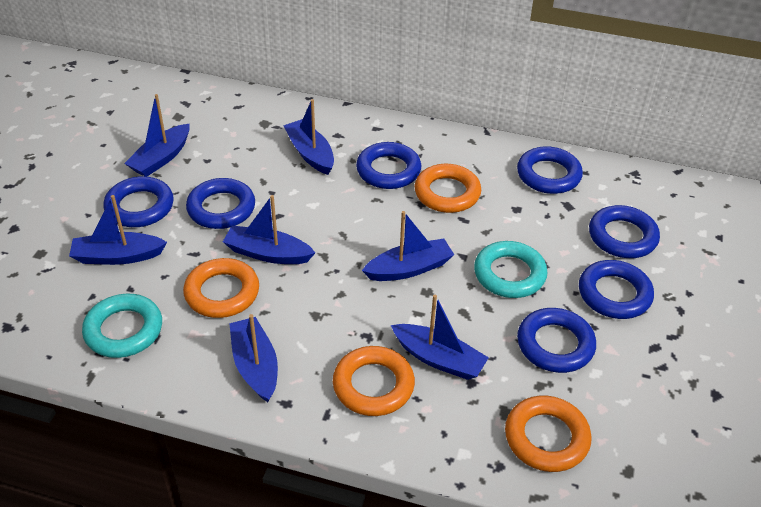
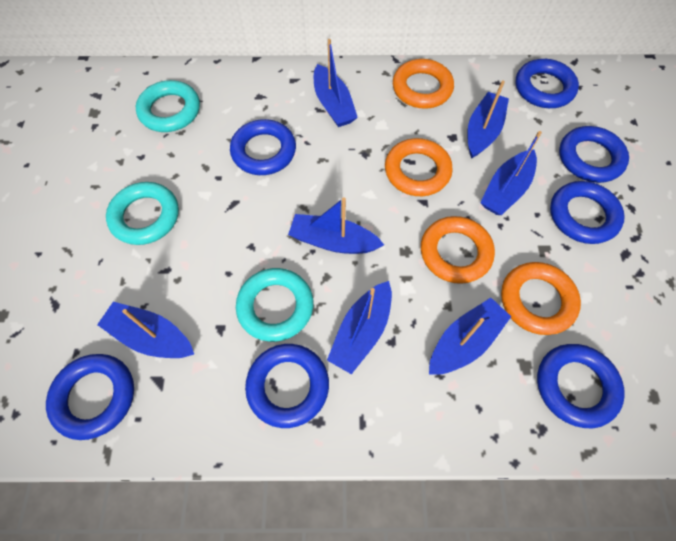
turquoise ring: [82,294,162,358] [474,241,547,298] = 2 -> [106,182,179,245] [136,80,200,132] [236,268,313,342] = 3

